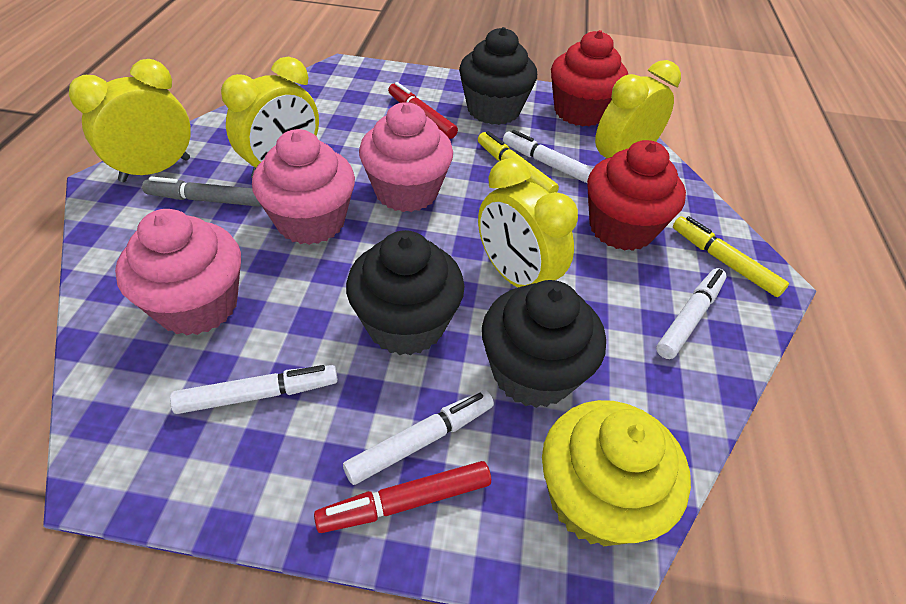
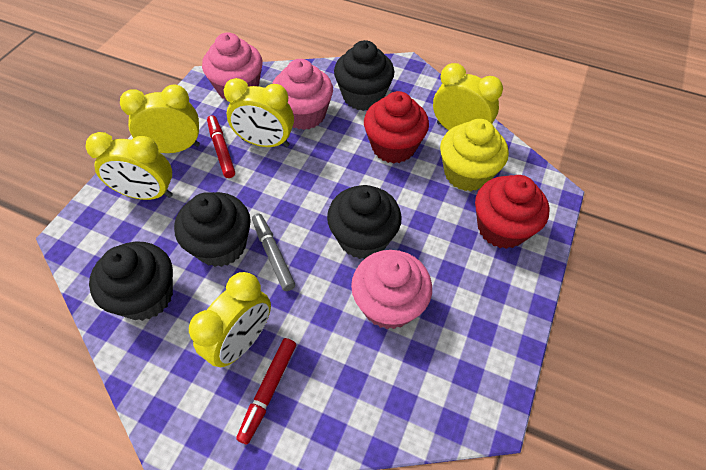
black cupcake: [346,230,464,355] [459,27,537,125] [482,280,606,408] = 3 -> [89,242,173,321] [174,192,251,267] [327,185,402,259] [334,40,394,111] = 4
white marker: [170,365,338,414] [343,390,494,485] [503,130,593,183] [656,268,727,359] = 4 -> none = 0
yellow clock: [69,59,191,182] [221,57,319,178] [478,158,578,288] [595,60,681,159] = 4 -> [86,132,173,200] [120,84,200,153] [189,272,271,367] [224,78,294,147] [433,63,503,130] = 5
yellow marker: [478,131,559,193] [673,216,789,297] = 2 -> none = 0

